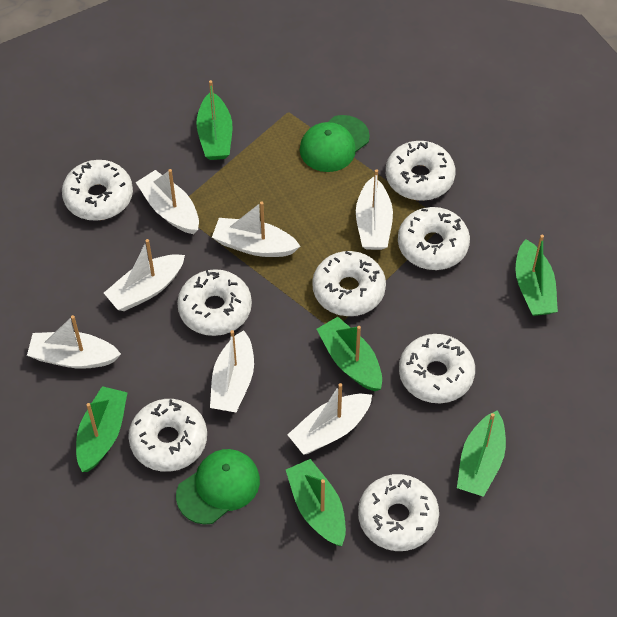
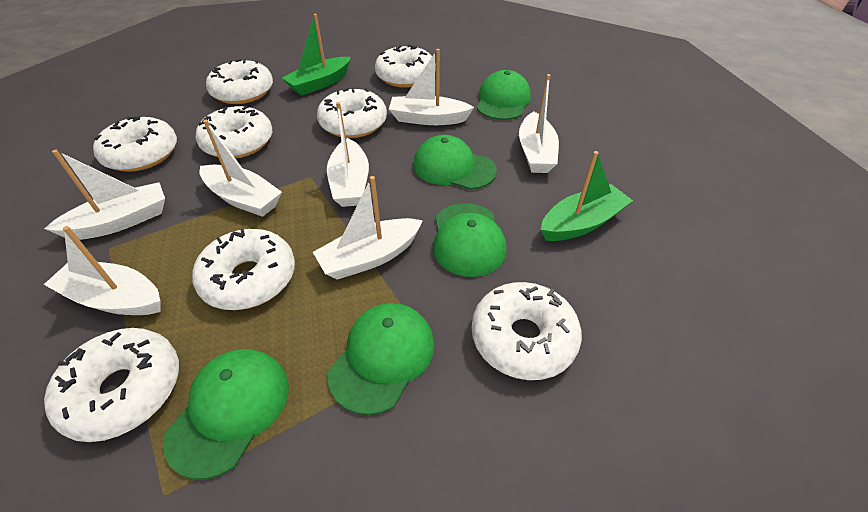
green boat: [76,386,128,472] [196,80,232,160] [286,459,346,546] [317,317,382,391] [457,410,506,497] [515,235,558,316] = 6 -> [282,14,351,96] [541,151,633,241] = 2
green cap: [176,449,260,524] [300,115,370,172] = 2 -> [163,349,289,480] [328,303,435,415] [413,135,497,190] [433,203,507,277] [477,70,531,120] = 5

